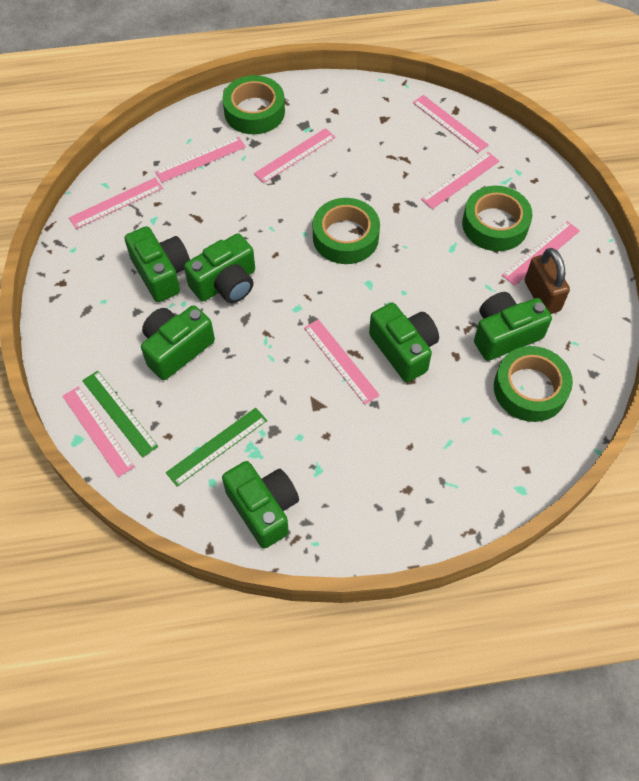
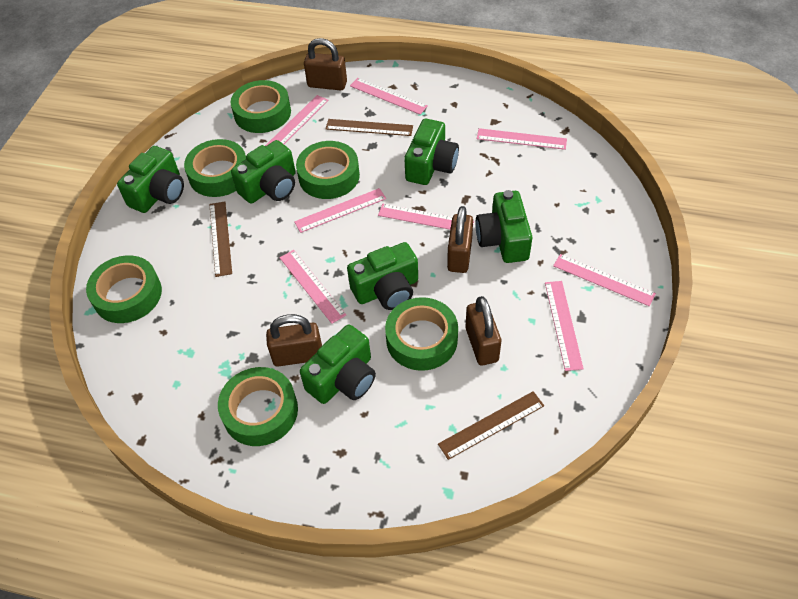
brown padlock: [525,248,570,314] = 1 -> [266,314,322,366] [304,38,347,90] [447,206,473,273] [466,296,501,365] = 4
brown ruler: none = 0 -> [209,201,232,277] [326,119,413,136] [438,391,544,460] = 3
green ruler: [82,371,158,458] [166,408,267,486] = 2 -> none = 0
green tape: [223,75,285,134] [313,198,380,264] [462,186,532,251] [494,346,573,422] = 4 -> [86,255,162,323] [184,139,246,197] [218,367,298,446] [231,80,291,133] [296,141,360,199] [385,297,458,371] = 6

